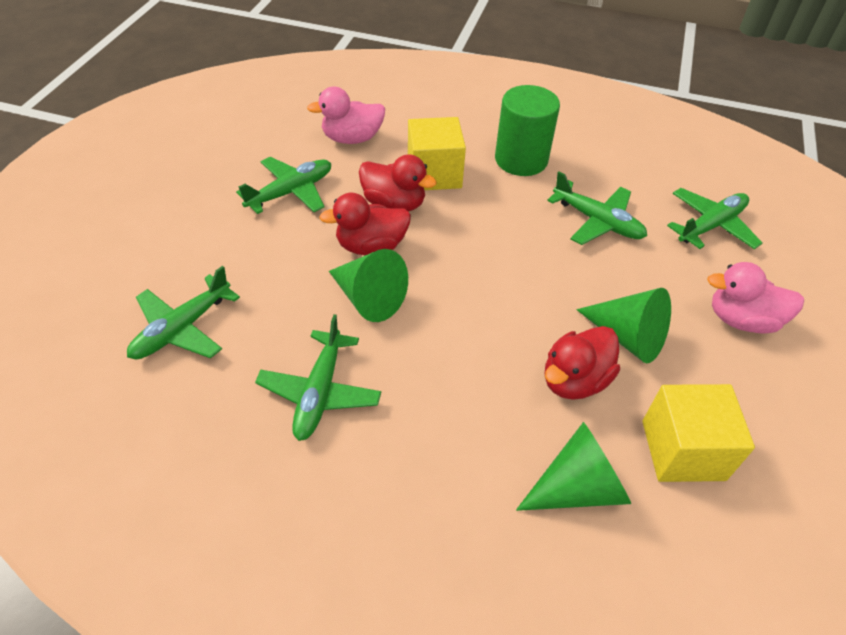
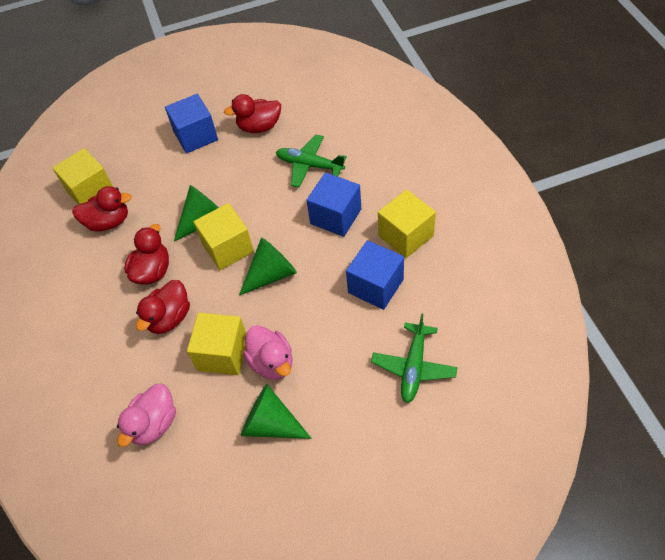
blue cube: none = 0 -> [165,94,218,154] [306,172,361,237] [346,240,404,310] = 3
green cylinder: [495,85,560,176] = 1 -> none = 0
green plane: [127,266,240,359] [236,157,331,214] [255,314,381,441] [547,171,647,245] [667,188,762,249] = 5 -> [276,134,347,188] [371,313,458,403] = 2
red duck: [319,193,411,255] [359,154,437,212] [545,326,620,400] = 3 -> [72,186,132,232] [124,224,169,285] [136,280,190,334] [224,94,281,133] = 4
yellow cube: [408,117,466,190] [642,384,755,482] = 2 -> [53,148,113,205] [187,313,246,375] [193,203,254,270] [378,190,436,258] = 4

